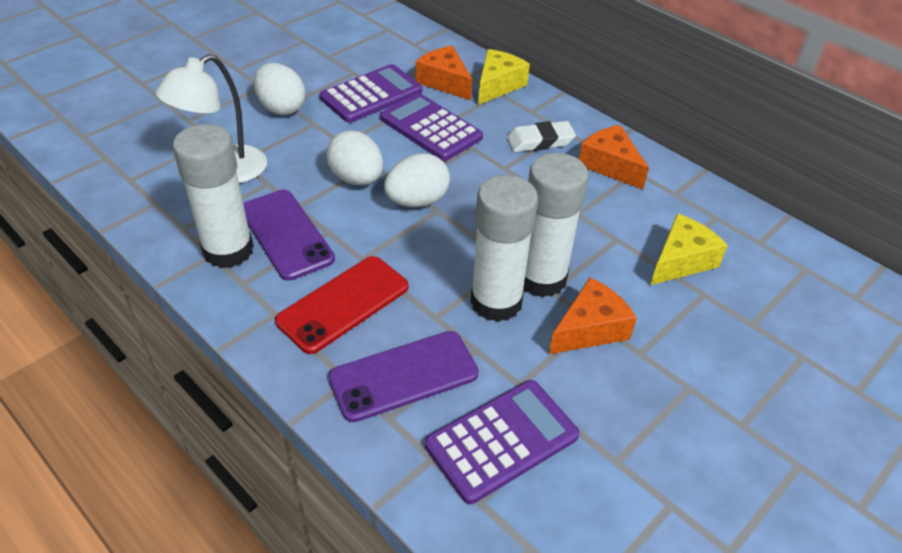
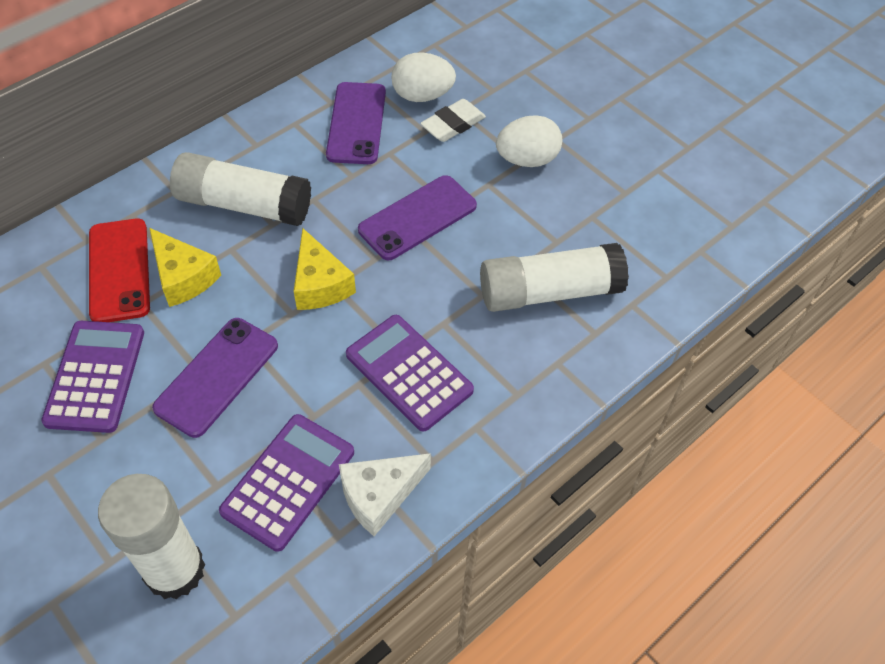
orange cheese: [415,46,472,100] [549,277,637,354] [579,125,649,189] = 3 -> none = 0
purple phone: [243,190,335,281] [328,331,479,422] = 2 -> [152,318,278,438] [326,82,386,164] [358,175,477,260] = 3
white cheese: none = 0 -> [339,453,431,536] = 1
white egg: [254,63,305,115] [326,130,383,185] [384,153,450,207] = 3 -> [392,52,456,102] [496,115,562,167] = 2
white lamp: [156,54,267,183] = 1 -> none = 0

